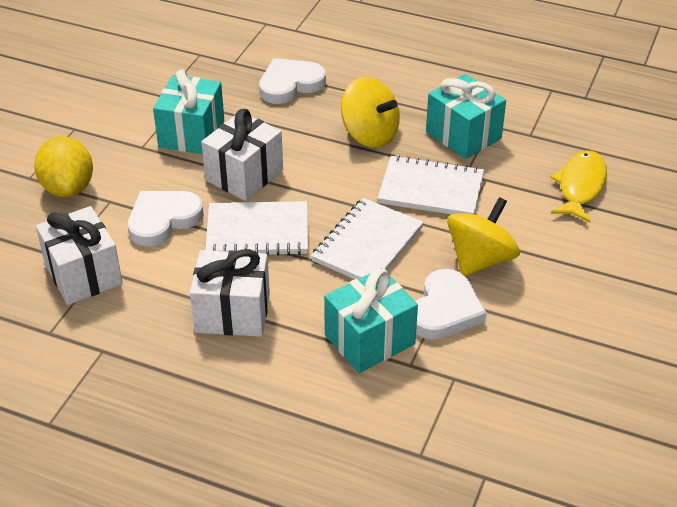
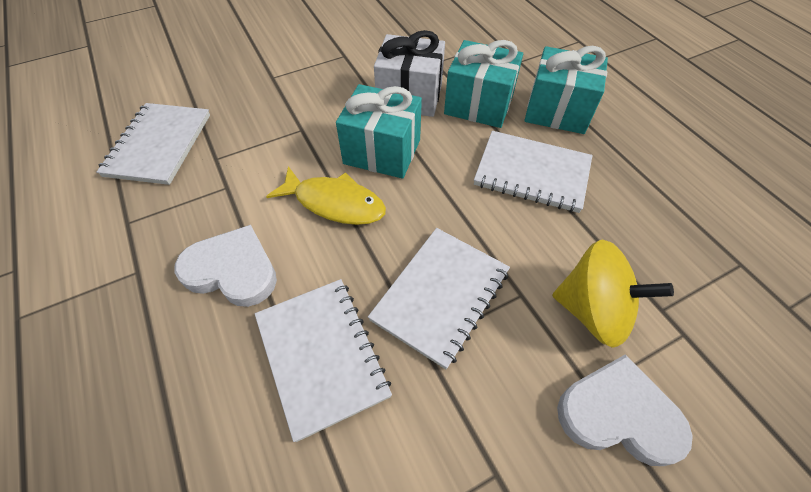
white gift: [36,206,123,305] [190,249,270,337] [201,109,283,201] = 3 -> [374,30,445,117] = 1
white heart: [128,191,204,247] [259,58,326,104] [415,269,487,340] = 3 -> [175,225,277,307] [557,354,693,466] = 2
white notebook: [206,201,308,255] [311,198,424,279] [377,155,484,215] = 3 -> [97,103,210,185] [255,279,392,442] [368,228,510,369] [474,131,593,213] = 4
yellow lemon: [34,136,93,197] = 1 -> none = 0
yellow spinning top: [341,77,400,148] [447,197,520,276] = 2 -> [552,239,674,348] = 1

